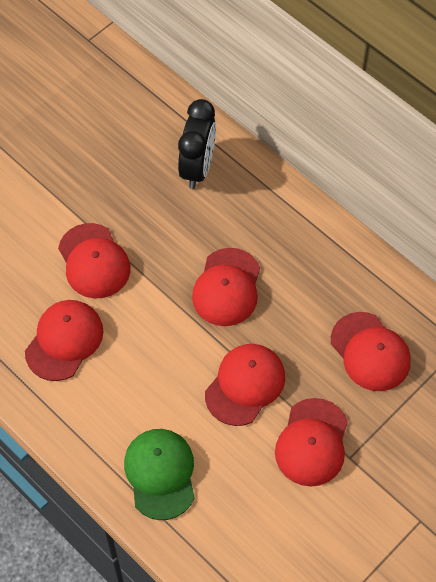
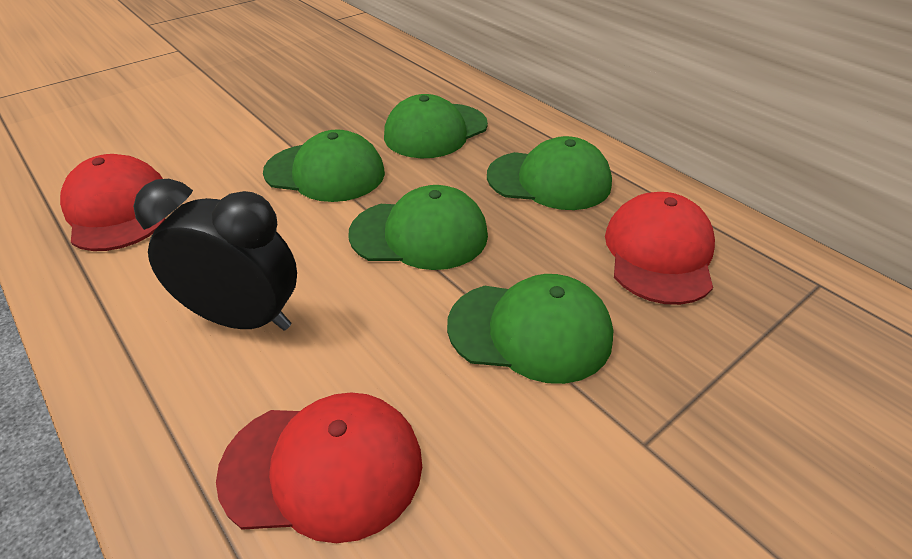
green cap: [124,429,195,520] = 1 -> [263,129,385,202] [348,185,488,270] [384,94,488,158] [447,274,613,384] [487,136,612,210] = 5
red cap: [25,300,104,381] [58,223,130,298] [192,248,260,326] [205,344,285,426] [275,398,348,486] [331,312,411,391] = 6 -> [60,154,165,251] [216,392,422,543] [605,192,715,305] = 3

